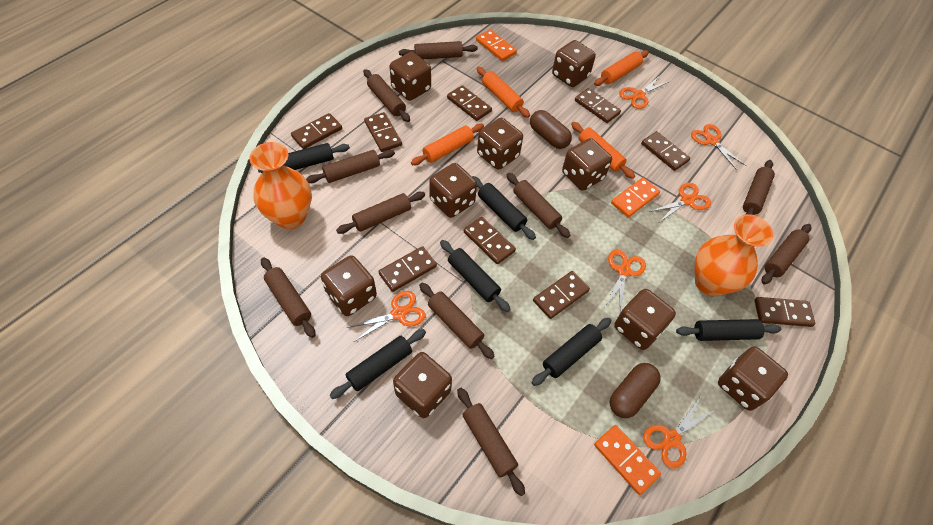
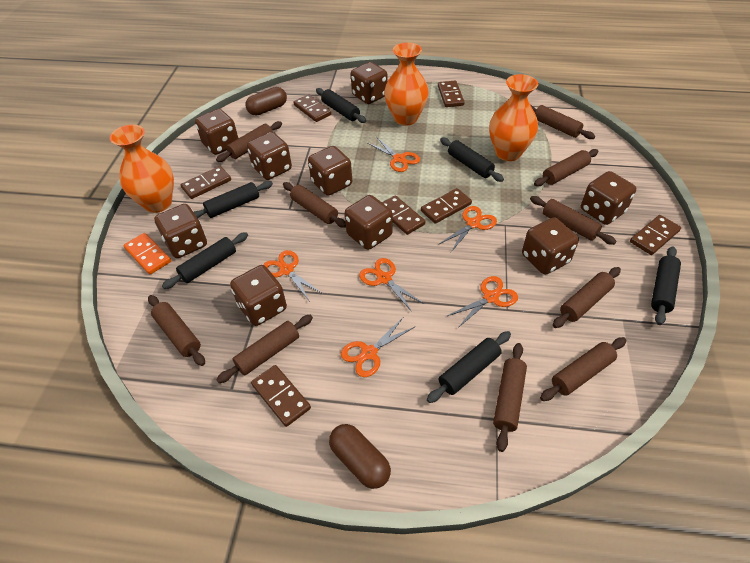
brown domino: [291,113,342,149] [364,112,402,152] [378,246,437,292] [447,85,492,121] [464,217,516,264] [533,271,590,319] [575,88,621,123] [641,131,690,171] [755,297,815,327] = 9 -> [181,166,231,199] [251,365,311,427] [293,94,332,122] [382,195,425,235] [421,188,472,224] [438,81,464,107] [630,215,681,255] = 7
orange domino: [476,30,517,61] [594,425,661,495] [611,177,660,218] = 3 -> [123,233,171,274] = 1
orange rolling pin: [411,124,484,165] [477,67,530,118] [571,122,635,179] [594,50,649,86] = 4 -> none = 0
orange vase: [249,142,312,229] [695,214,773,296] = 2 -> [110,125,174,213] [384,42,429,125] [489,74,538,161] = 3

